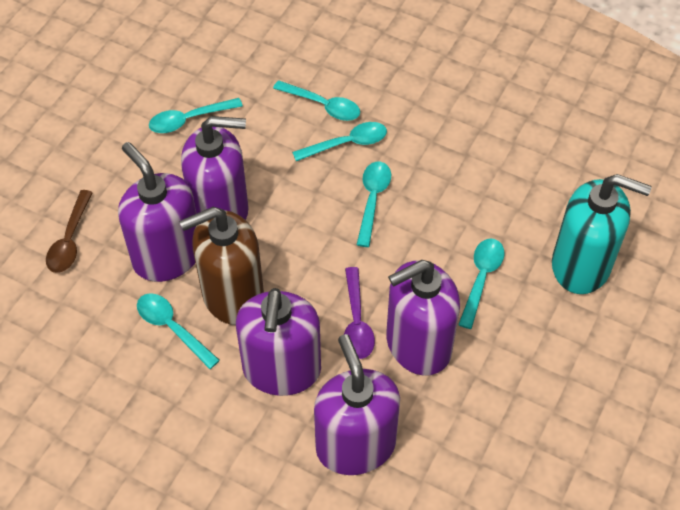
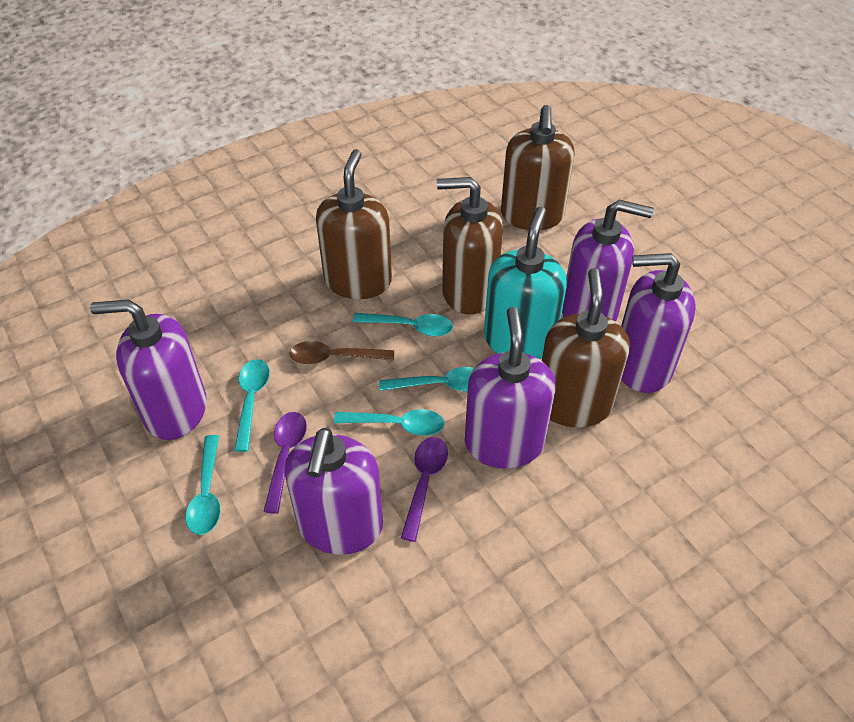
brown soap dispenser: [179,207,264,325] = 1 -> [316,149,392,299] [437,177,503,314] [501,105,575,230] [542,268,630,427] = 4
purple spoon: [344,267,375,359] = 1 -> [263,412,307,514] [401,437,448,542] = 2
turquoise spoon: [137,293,220,369] [149,98,243,133] [273,80,360,121] [292,122,387,161] [356,162,391,247] [458,239,505,329] = 6 -> [186,435,221,535] [234,359,270,452] [333,409,445,436] [353,313,453,336] [379,367,474,391] = 5

